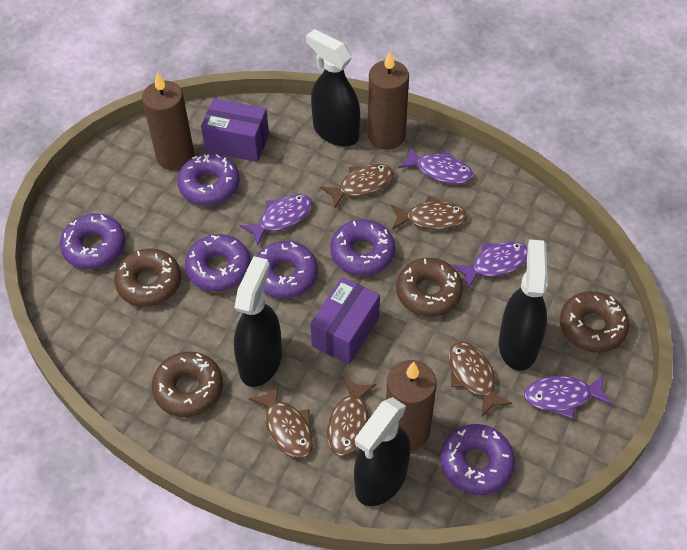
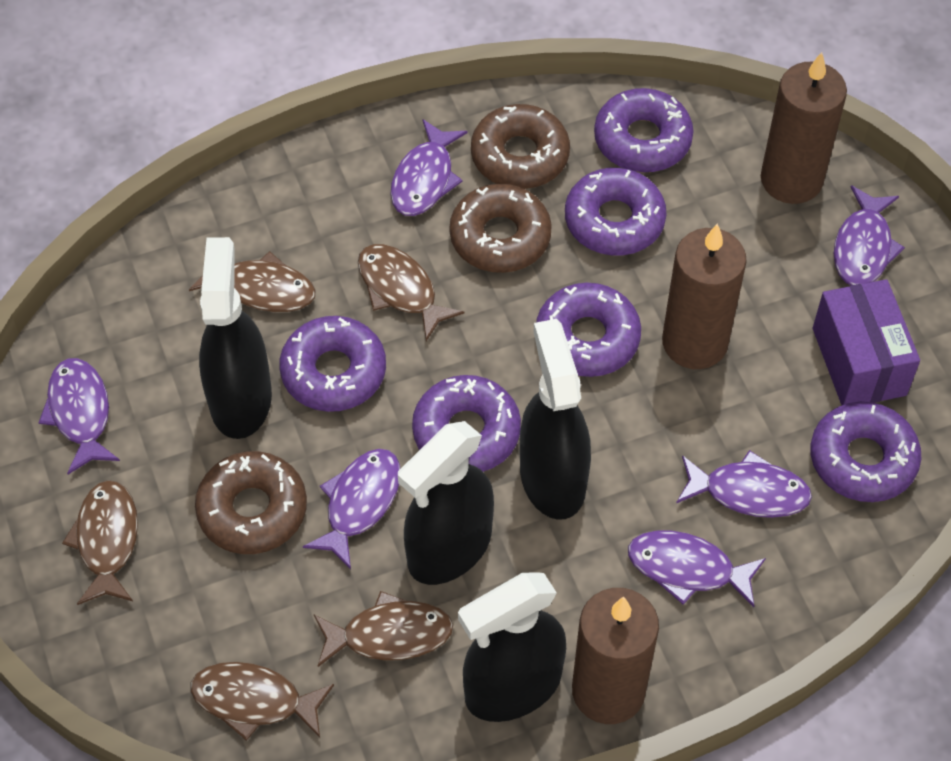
brown donut: [114,248,181,307] [152,351,223,417] [396,258,463,317] [560,291,629,353] = 4 -> [195,451,307,554] [449,184,552,273] [471,104,570,189] = 3
purple box: [201,98,269,162] [310,277,380,364] = 2 -> [813,279,920,405] = 1
purple fish: [240,194,313,246] [398,147,473,184] [452,241,528,289] [524,374,612,419] = 4 -> [38,358,120,474] [303,449,400,569] [390,119,468,216] [628,531,766,607] [676,450,812,518] [834,185,905,285] = 6

